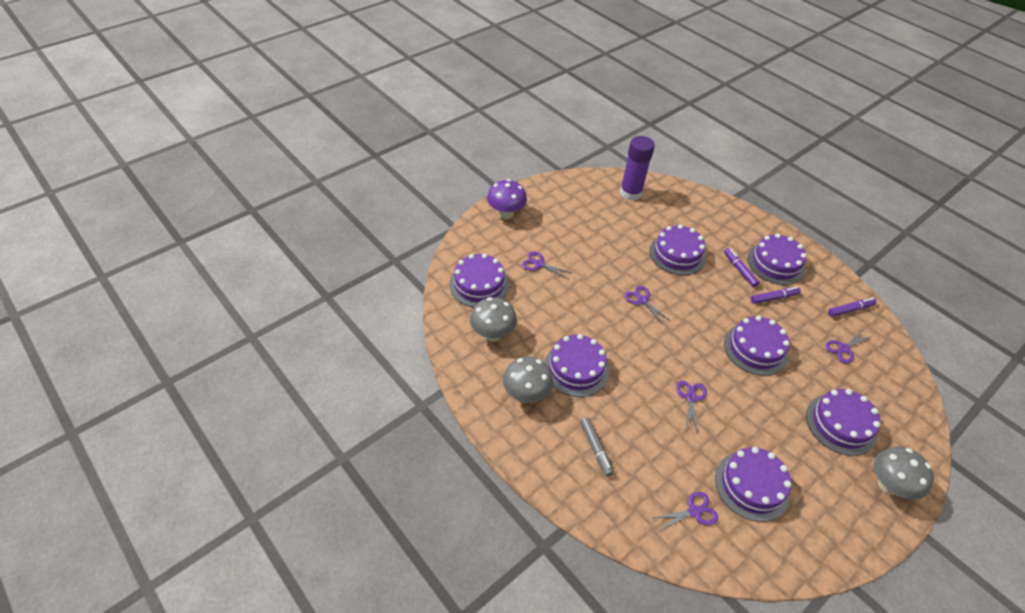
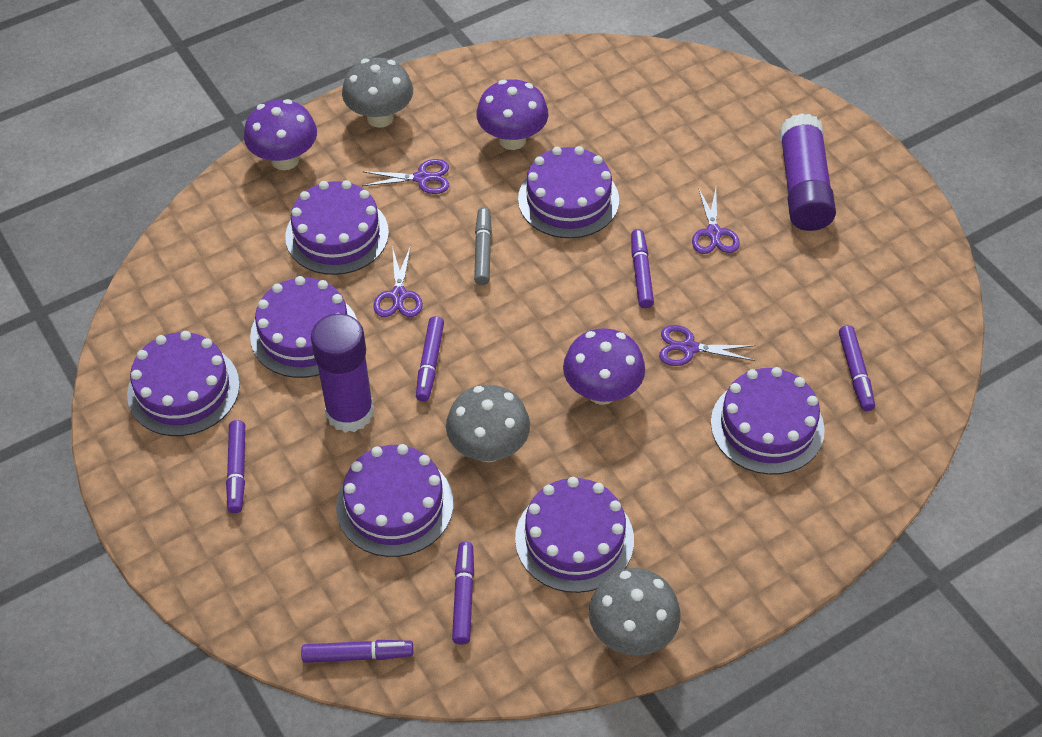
purple glue stick: [620,136,655,201] = 1 -> [311,313,374,433] [779,113,836,231] = 2
purple marker: [724,248,760,287] [751,287,801,304] [828,298,877,317] = 3 -> [226,420,245,513] [301,640,413,663] [416,316,444,402] [452,542,474,645] [631,229,654,308] [839,325,875,411] = 6
purple mushroom: [487,179,527,219] = 1 -> [244,99,317,170] [476,79,548,150] [563,328,645,405] = 3
purple scissors: [522,251,572,279] [625,286,671,326] [653,492,718,531] [676,381,707,434] [825,331,872,364] = 5 -> [362,159,449,194] [373,245,423,317] [659,325,755,366] [692,187,740,254] = 4

